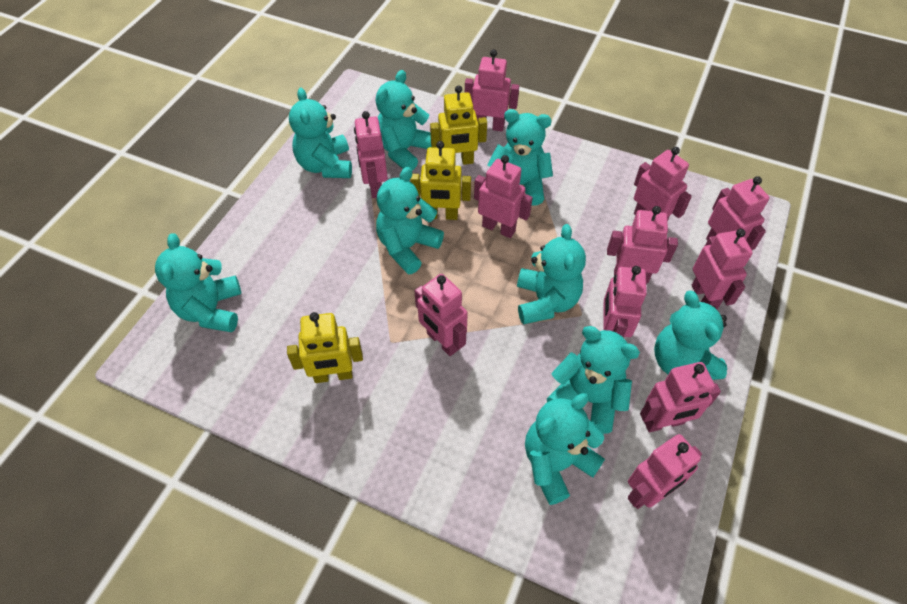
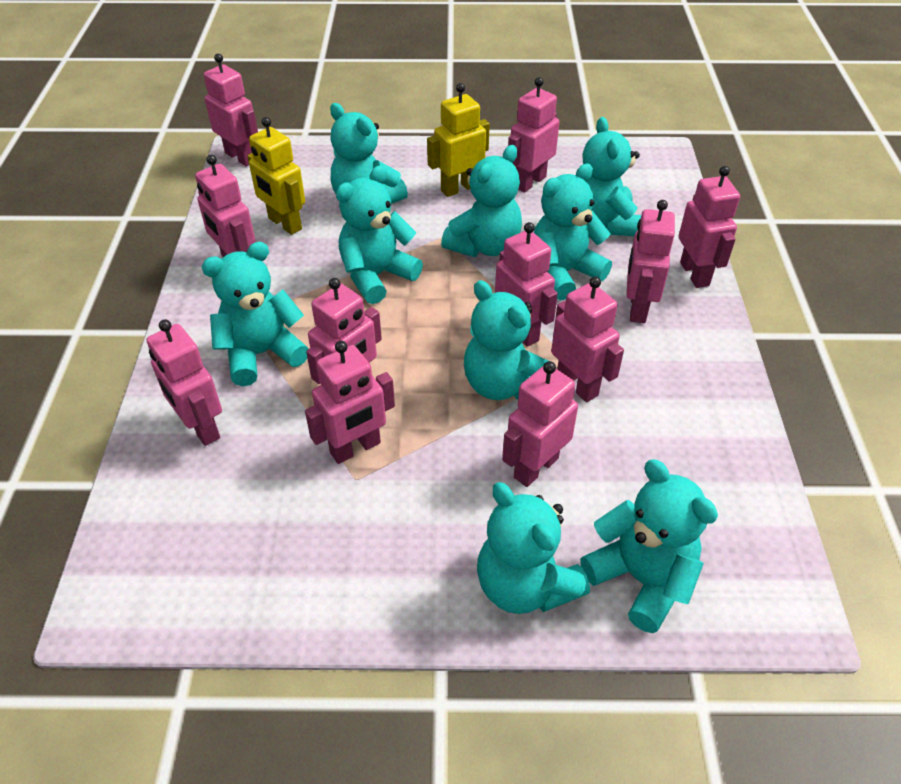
yellow robot: [287,312,363,383] [410,141,471,220] [430,85,487,165] = 3 -> [247,117,305,235] [427,83,490,197] = 2

